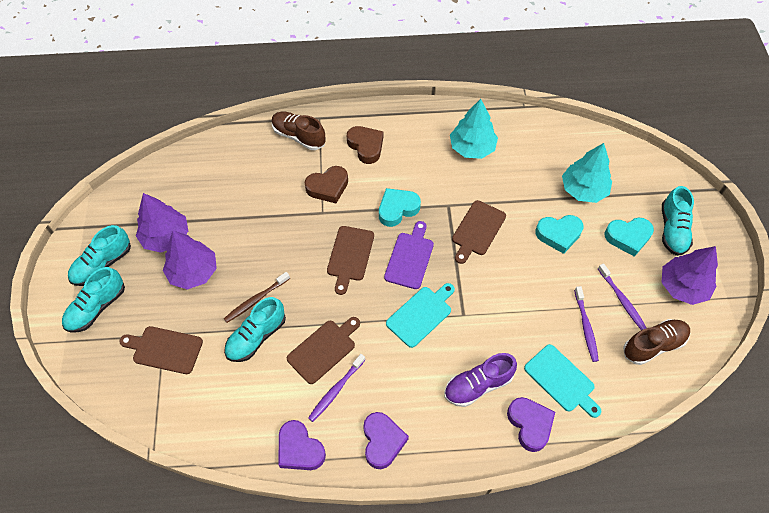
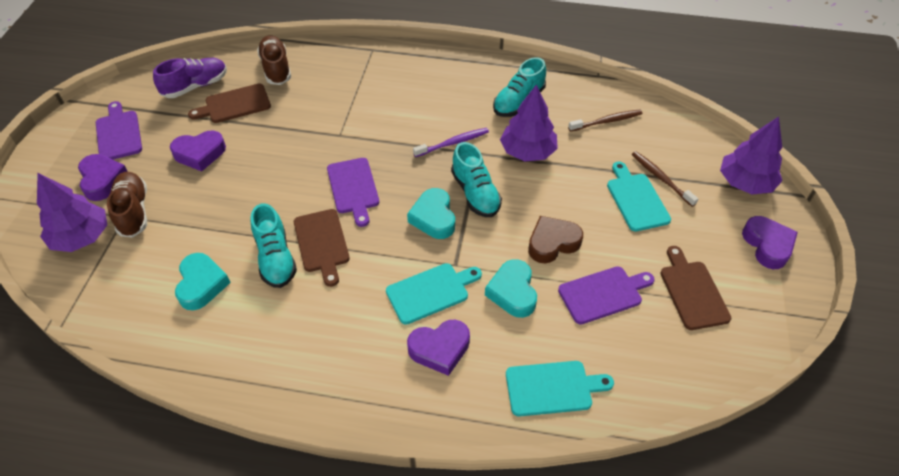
brown cutting board: [119,326,203,374] [287,317,360,384] [327,226,374,295] [452,200,506,264] = 4 -> [188,84,271,123] [294,209,350,287] [661,246,731,330] = 3
brown heart: [305,166,348,203] [347,126,383,164] = 2 -> [528,216,583,263] = 1
brown toothbrush: [224,272,290,323] = 1 -> [568,110,642,132] [632,151,699,207] = 2
purple cutting board: [384,221,434,289] = 1 -> [96,101,142,159] [327,158,379,227] [558,266,655,325] = 3
purple heart: [279,420,326,470] [363,412,409,469] [507,397,555,452] = 3 -> [78,154,128,201] [170,131,226,171] [407,320,470,376] [742,216,798,269] = 4
purple toothbrush: [308,354,365,422] [574,286,599,362] [598,263,646,330] = 3 -> [413,128,489,157] = 1
turquoise cutting board: [386,283,455,348] [524,344,601,418] = 2 -> [386,263,482,325] [506,361,614,417] [607,162,671,231] = 3
turquoise shoe: [62,267,125,333] [68,225,131,286] [224,297,286,362] [662,186,694,256] = 4 -> [251,203,297,288] [451,142,502,217] [493,57,546,117] = 3
turquoise tree: [450,99,498,159] [562,143,612,203] = 2 -> none = 0

